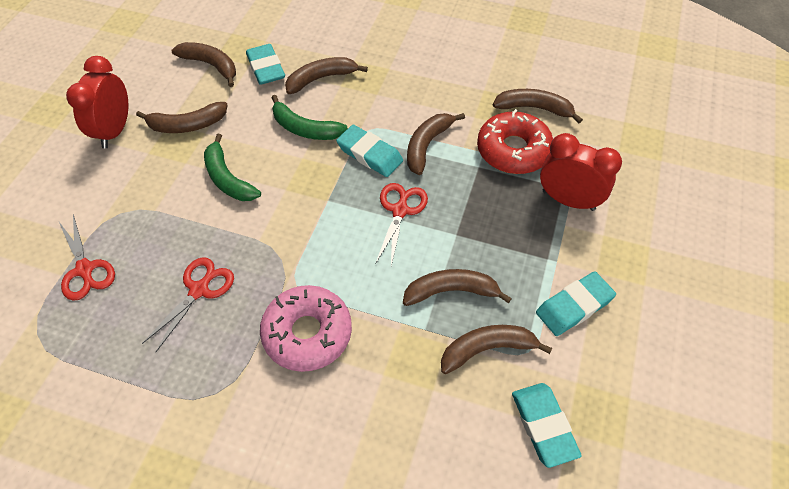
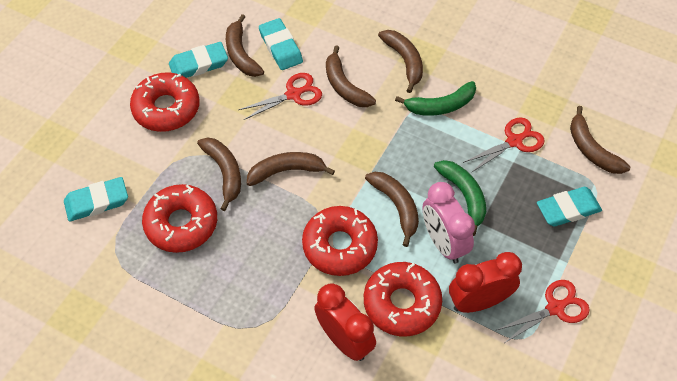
pink clock: none = 0 -> [422,182,475,263] = 1
pink donut: [260,285,352,372] = 1 -> none = 0
red donut: [477,109,553,174] = 1 -> [130,72,200,132] [142,184,217,253] [302,206,378,276] [364,262,442,336] = 4

